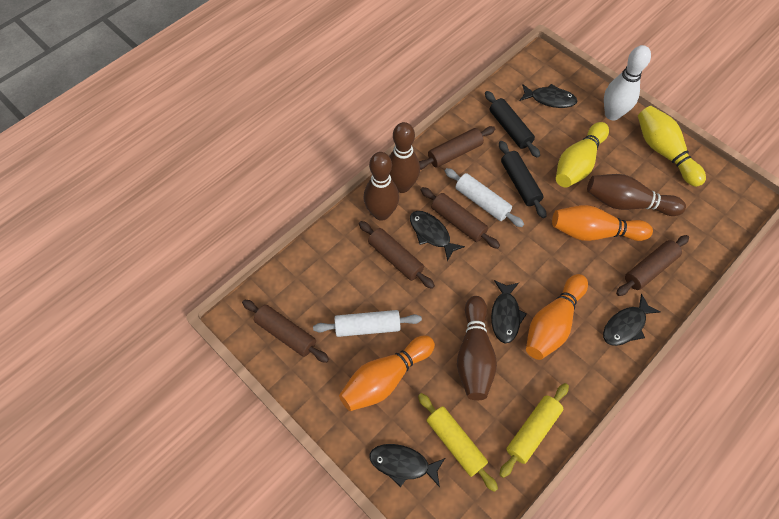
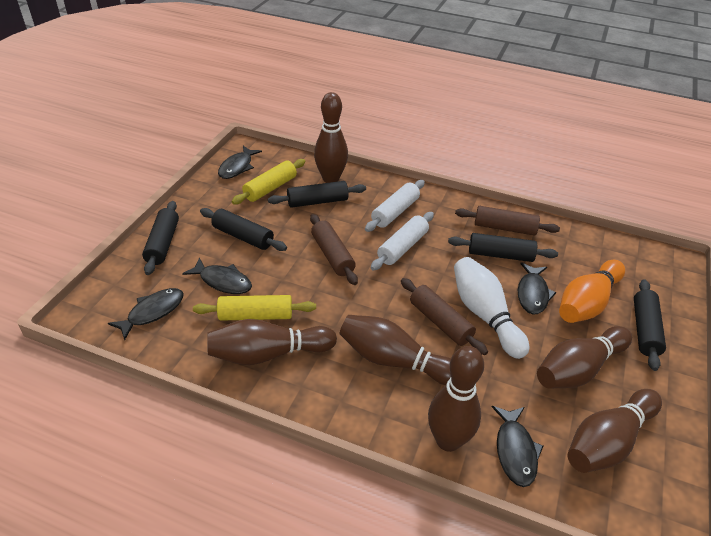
black rolling pin: [485,91,540,158] [499,141,546,218] = 2 -> [142,201,179,275] [200,208,287,251] [268,181,366,208] [448,233,558,262] [634,279,666,371] = 5
brown bowling pin: [364,152,399,221] [389,122,420,193] [457,296,497,400] [587,174,686,216] = 4 -> [207,319,337,365] [314,92,348,183] [340,315,451,385] [428,346,484,452] [537,326,632,389] [567,389,662,473] = 6
brown rolling pin: [242,299,329,363] [359,221,435,289] [419,126,495,170] [421,187,500,249] [616,235,689,296] = 5 -> [310,214,358,285] [401,278,488,355] [455,206,560,236] = 3
orange bowling pin: [339,335,435,411] [526,274,588,360] [552,205,653,241] = 3 -> [559,260,625,323] = 1
yellow bowling pin: [556,122,609,187] [638,106,706,187] = 2 -> none = 0

